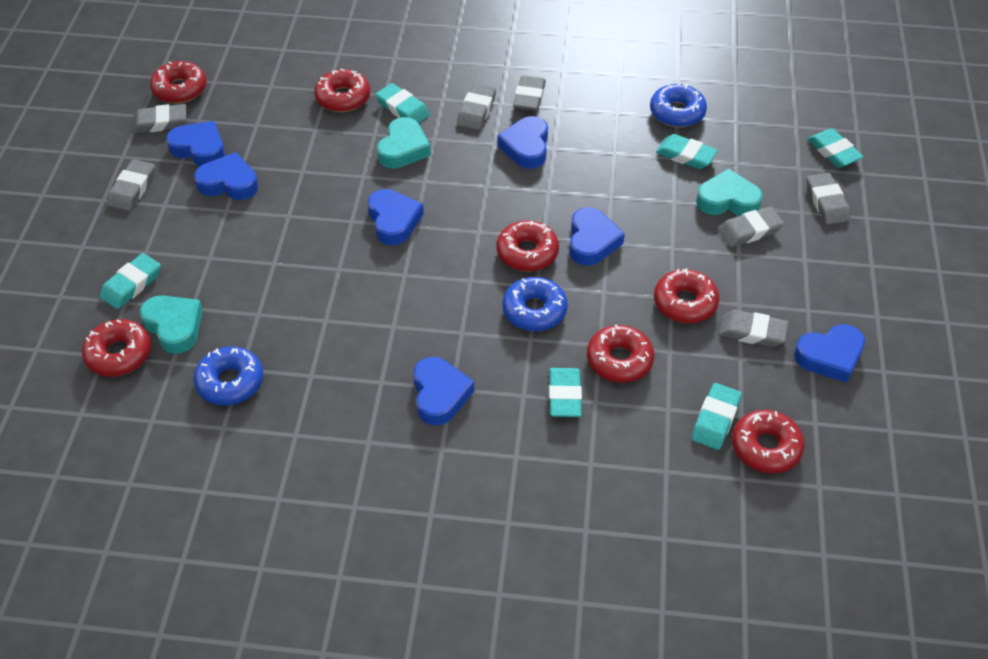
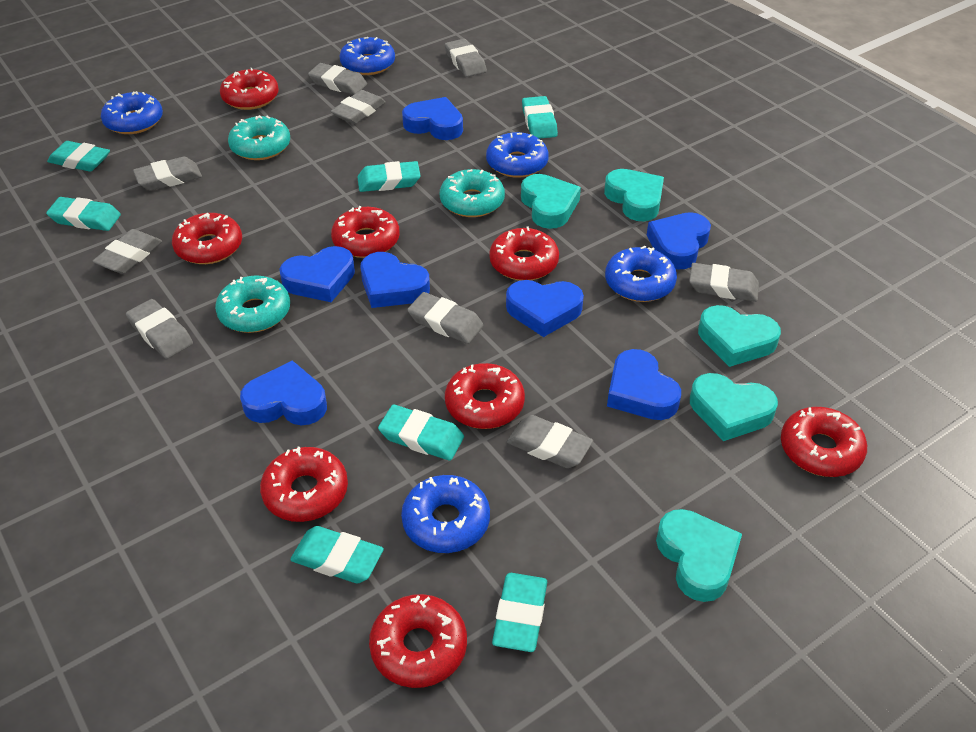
blue donut: [194,346,263,406] [502,277,568,331] [650,82,707,128] = 3 -> [101,91,163,134] [339,37,395,75] [401,475,490,553] [486,132,549,178] [605,246,677,302] = 5
grey eraser: [107,160,155,211] [132,104,186,133] [457,83,496,130] [513,75,546,111] [718,207,784,247] [719,310,788,347] [806,173,850,225] = 7 -> [92,229,162,274] [126,299,193,359] [133,157,202,190] [308,63,367,95] [330,90,386,124] [407,292,484,344] [445,39,487,77] [507,415,593,468] [689,263,759,302] = 9
red donut: [82,319,151,376] [150,61,207,104] [314,69,370,112] [496,220,559,271] [587,325,654,383] [654,268,719,323] [732,410,805,473] = 7 -> [172,213,242,264] [220,68,279,110] [260,447,348,522] [331,206,400,258] [369,594,467,688] [445,363,525,429] [489,226,559,281] [781,407,867,477] = 8
turquoise donut: none = 0 -> [215,275,290,333] [228,115,290,160] [440,169,505,217] = 3
turquoise eraser: [100,253,161,309] [376,83,430,123] [549,368,582,417] [656,134,718,169] [691,383,742,450] [807,128,864,168] = 6 -> [46,197,121,231] [47,141,110,172] [290,526,384,583] [358,161,421,192] [378,405,464,461] [492,573,547,652] [522,96,558,139] = 7
turquoise heart: [140,295,203,354] [377,117,431,169] [696,169,763,216] = 3 -> [521,174,581,229] [604,169,664,221] [656,509,742,602] [690,373,778,441] [698,305,781,367] = 5

